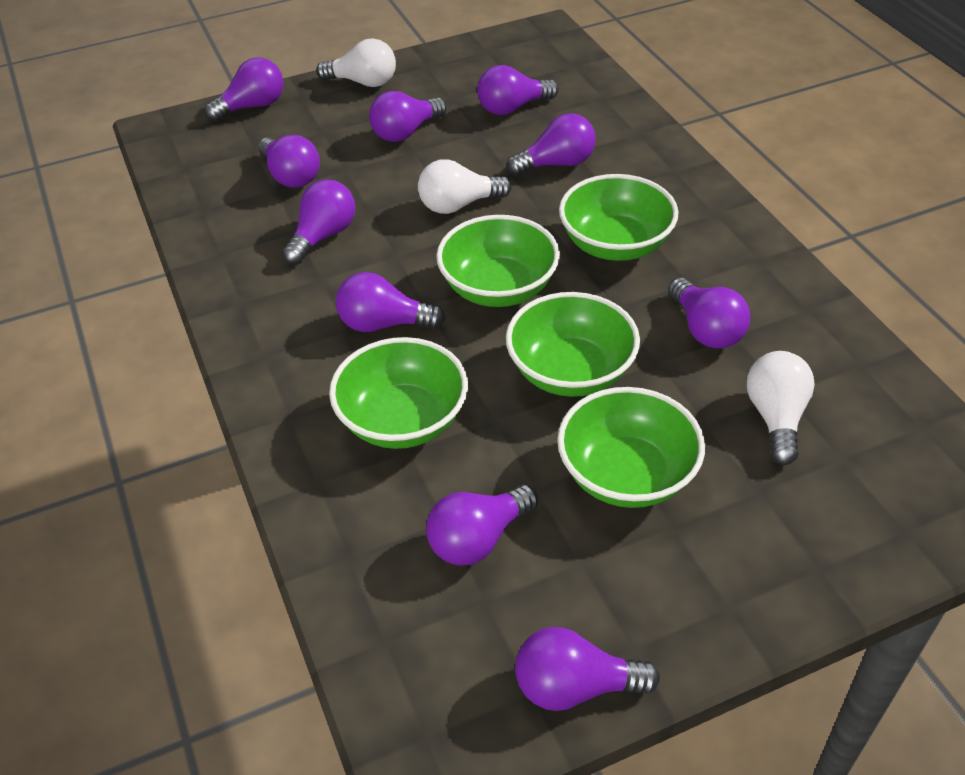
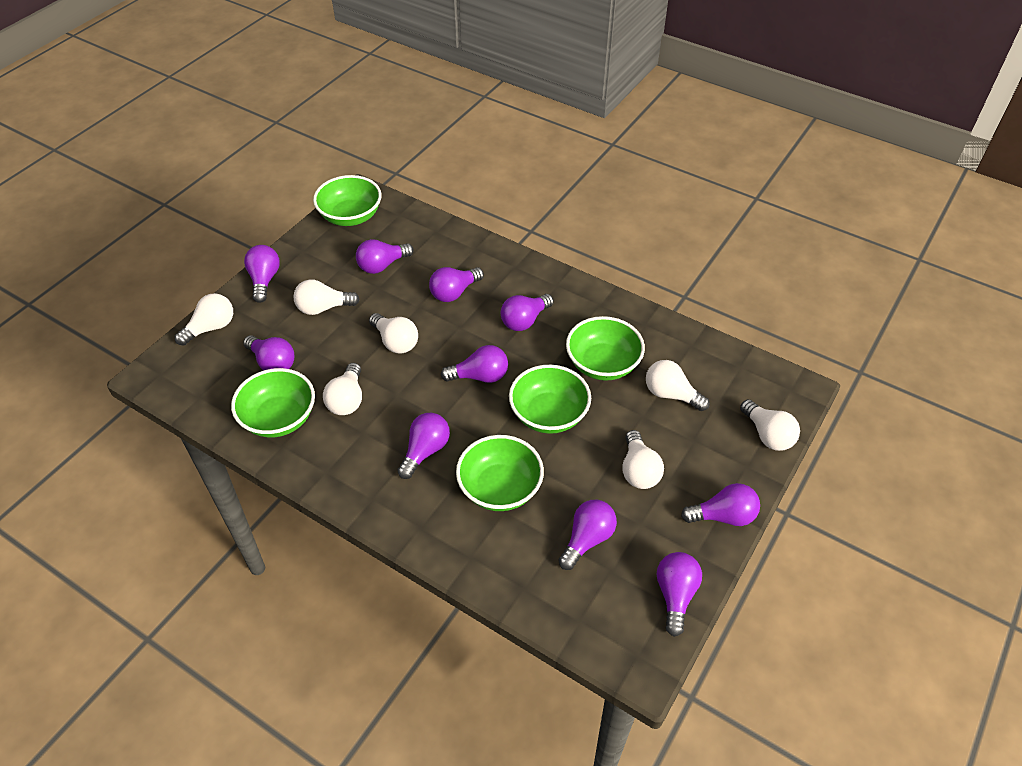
white light bulb: [316,38,396,87] [418,159,511,214] [747,351,815,465] = 3 -> [175,293,233,346] [293,280,360,315] [323,363,362,415] [369,313,418,353] [622,430,664,489] [646,360,710,411] [740,399,800,451] = 7

